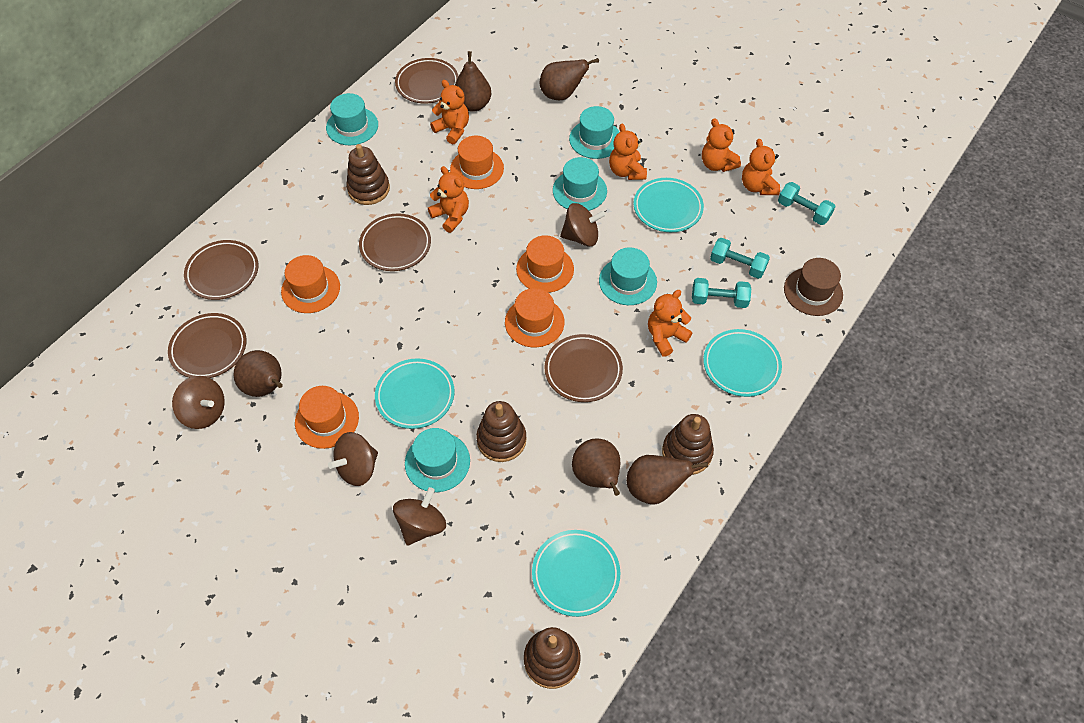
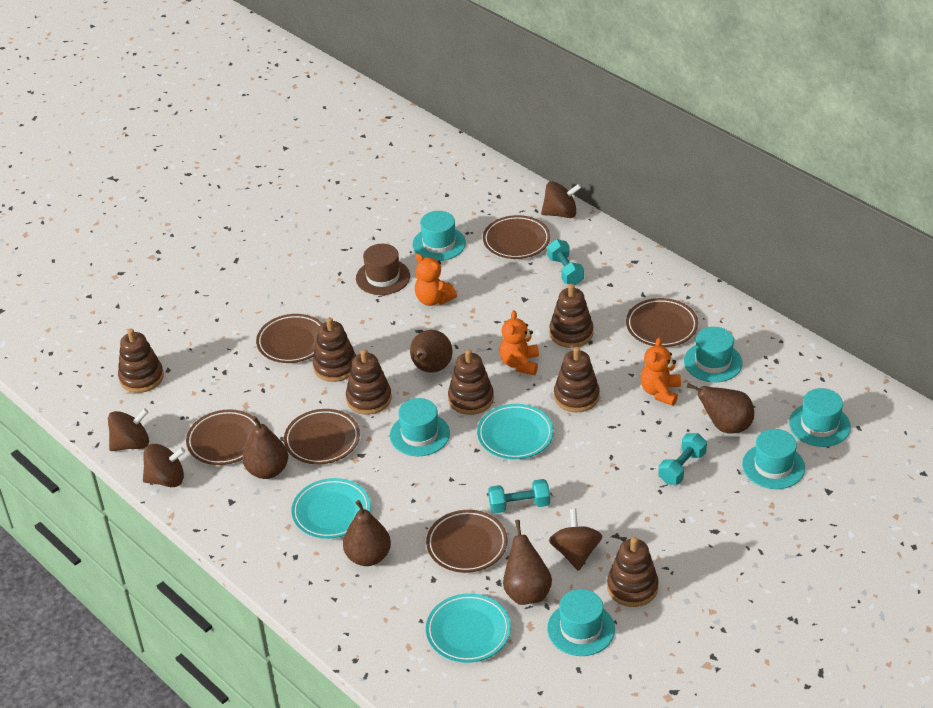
brown plate: [168,313,246,378] [184,240,259,300] [359,214,431,271] [395,58,459,104] [544,334,623,402] = 5 -> [186,409,257,465] [256,314,323,363] [284,409,360,464] [426,510,507,573] [483,215,550,259] [626,298,698,347] = 6
brown stacking toy: [346,144,390,205] [476,401,527,462] [524,627,581,689] [662,414,714,475] = 4 -> [118,329,164,393] [312,317,356,382] [346,349,392,415] [448,349,494,415] [549,284,594,348] [554,347,600,412] [607,537,659,607] = 7
orange hat: [281,255,340,313] [295,386,359,449] [450,136,504,189] [505,288,565,347] [516,235,574,293] = 5 -> none = 0
orange teddy bear: [428,166,469,233] [430,80,469,144] [609,123,647,180] [648,290,692,357] [702,118,741,172] [742,139,780,195] = 6 -> [415,254,457,306] [500,310,539,375] [640,337,681,406] = 3
turquoise hat: [326,93,378,145] [405,428,470,492] [553,157,607,211] [569,106,619,159] [599,247,657,305] = 5 -> [390,398,450,456] [412,211,466,261] [547,589,615,656] [684,327,743,382] [742,429,805,489] [789,388,851,447] = 6
turquoise plate: [375,358,455,429] [532,530,620,617] [633,178,704,232] [703,329,782,397] = 4 -> [291,478,371,539] [426,593,511,663] [477,404,554,459] = 3

